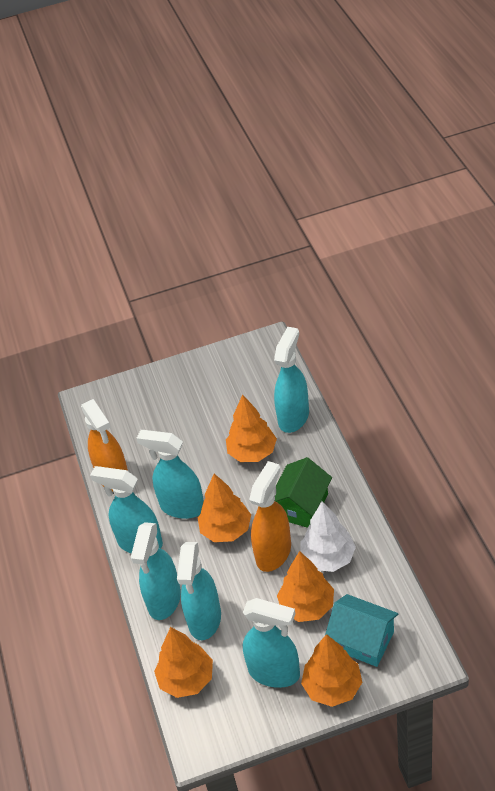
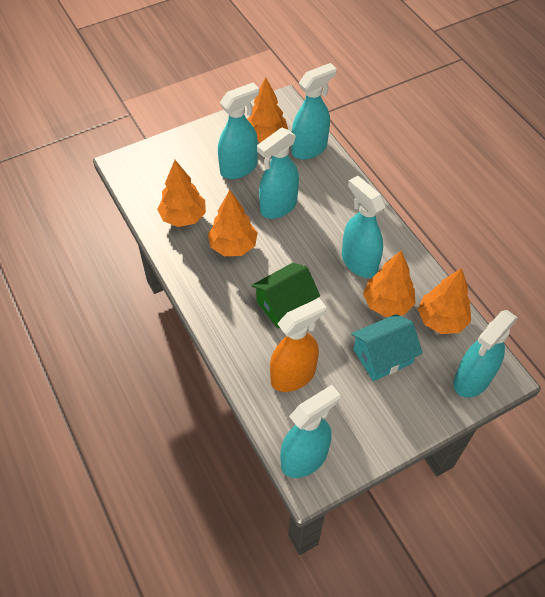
orange spray bottle: [81,399,128,492] [249,461,291,572] = 2 -> [270,298,326,392] = 1
white tree: [300,501,356,572] = 1 -> none = 0

